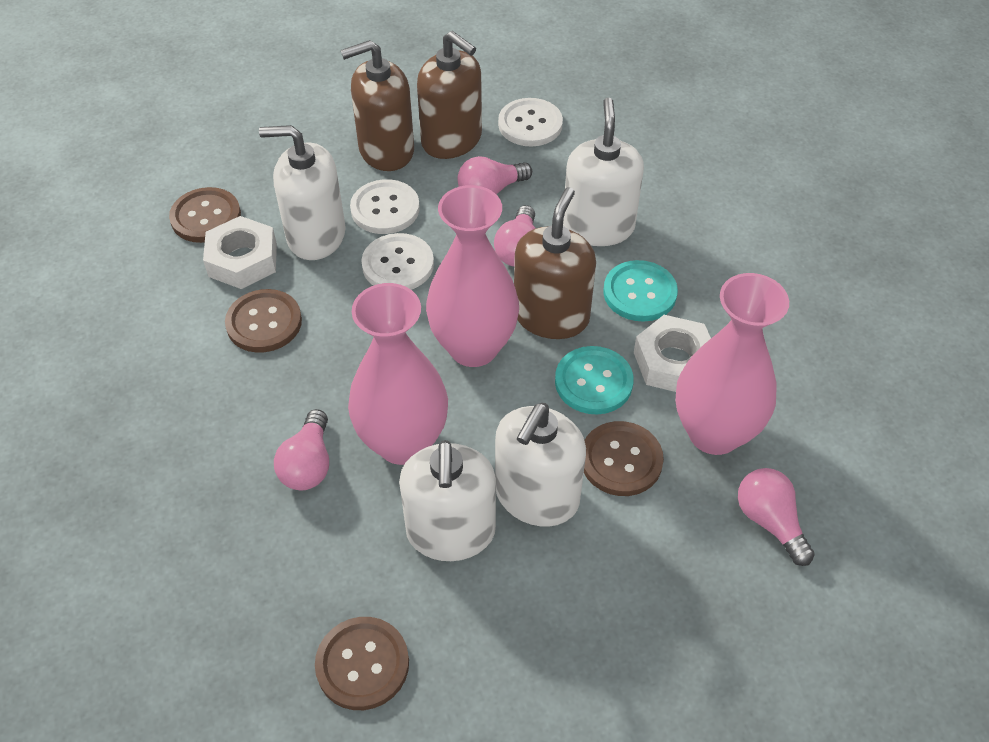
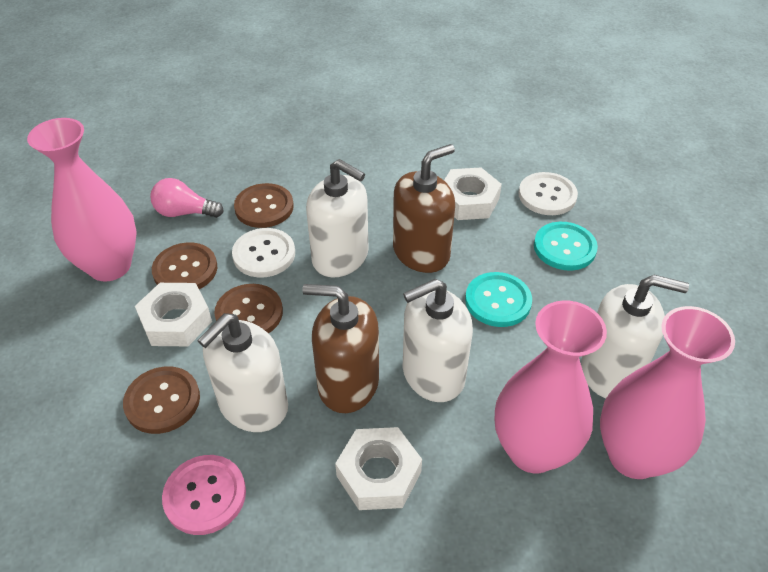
brown soap dispenser: [341,40,414,171] [417,31,482,159] [514,187,596,339] = 3 -> [302,284,379,413] [393,144,455,273] = 2
pink button: none = 0 -> [162,455,246,535] = 1
pink light bulb: [274,409,329,490] [457,156,532,195] [494,205,536,266] [738,468,815,566] = 4 -> [150,178,224,218] = 1
white button: [350,179,420,234] [361,233,434,290] [498,98,563,147] = 3 -> [232,228,295,278] [518,172,578,215] = 2
white nut: [203,216,277,289] [634,315,711,392] = 2 -> [135,283,212,346] [335,427,422,510] [444,168,502,220] = 3

